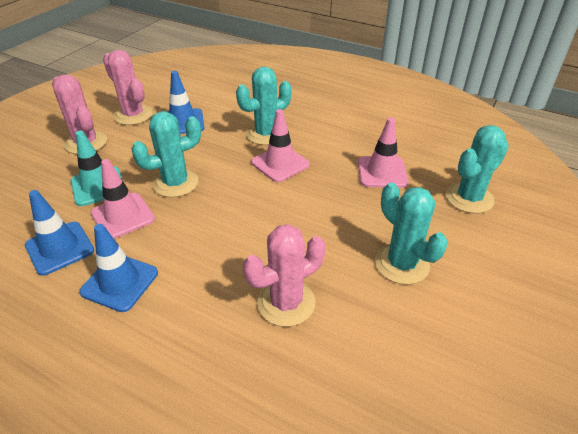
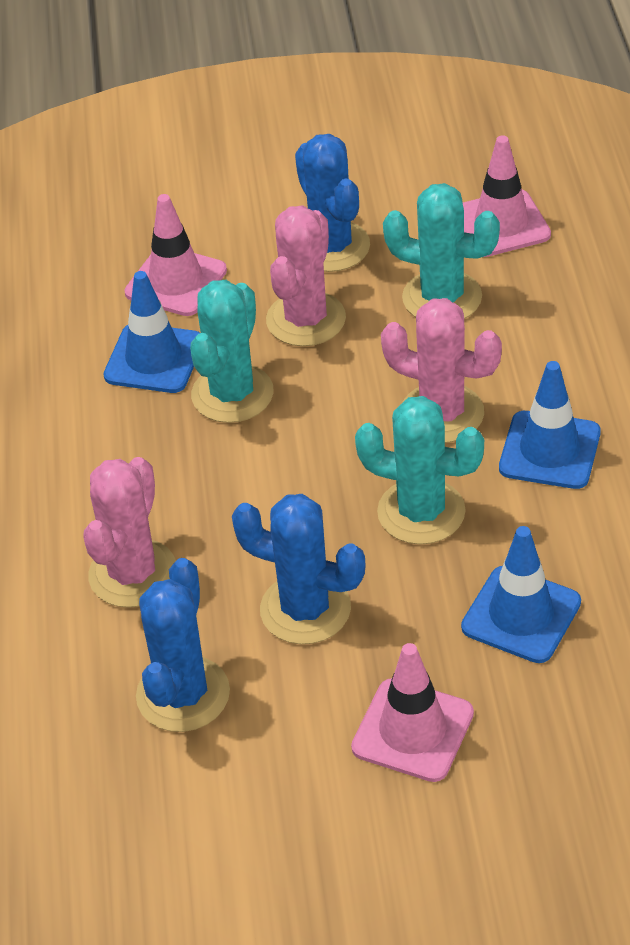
blue cactus: none = 0 -> [136,558,230,732] [232,494,366,644] [295,134,370,272] = 3
turquoise cactus: [131,111,201,197] [236,67,292,145] [375,183,448,285] [446,125,509,213] = 4 -> [190,280,274,423] [355,396,484,545] [383,183,500,319] = 3
turquoise traffic cone: [71,131,122,206] = 1 -> none = 0

